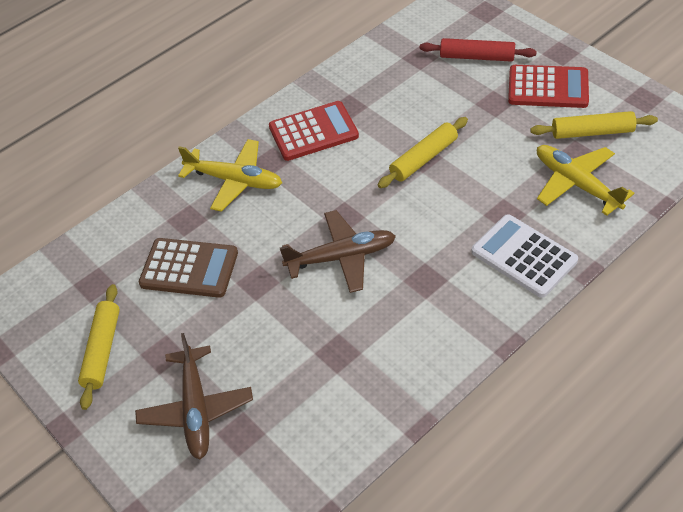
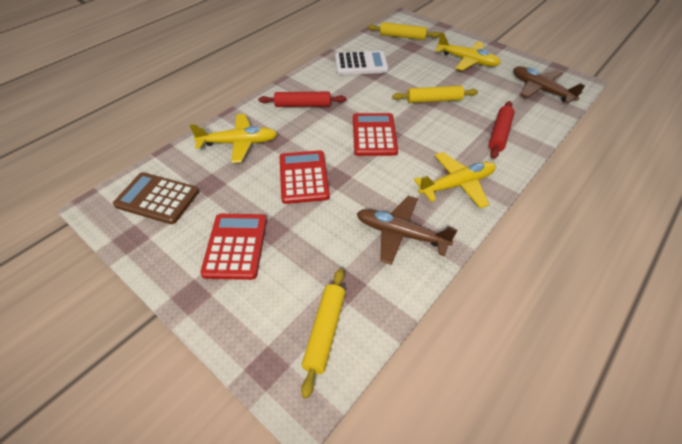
red calculator: [269,101,359,161] [508,65,589,108] = 2 -> [200,214,267,280] [280,150,330,204] [353,113,398,156] = 3
red rolling pin: [420,38,537,62] = 1 -> [258,92,346,107] [489,101,515,159] = 2
yellow plane: [178,139,282,212] [537,145,634,216] = 2 -> [190,114,277,163] [414,152,496,208] [435,32,501,71] = 3

